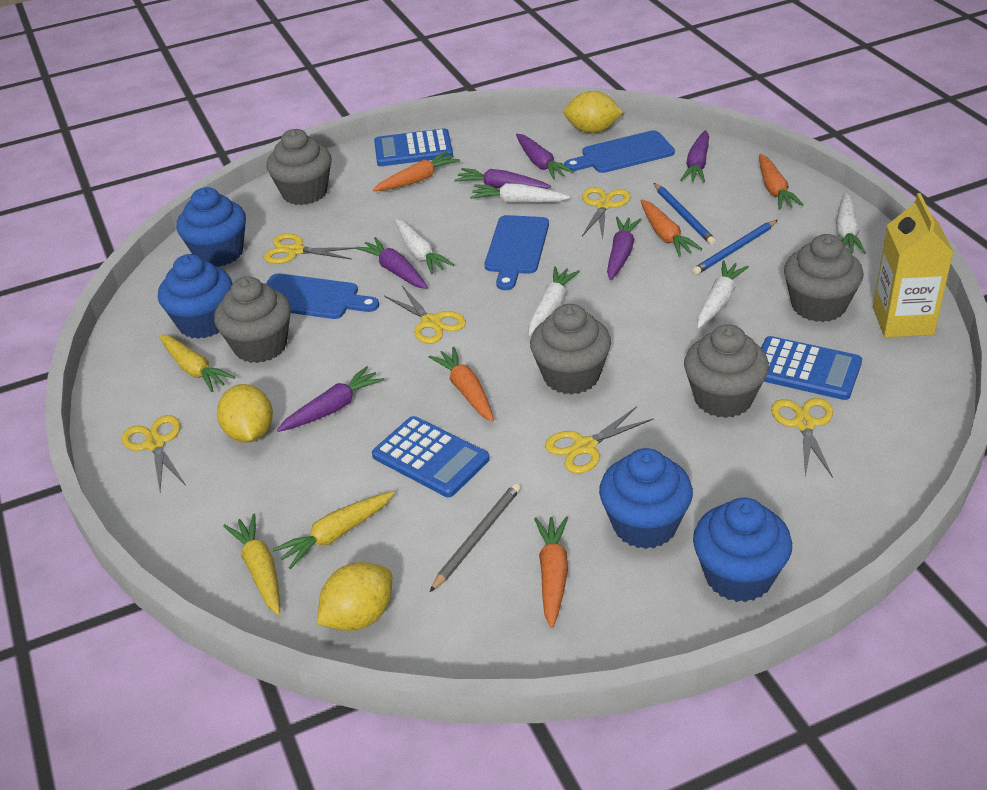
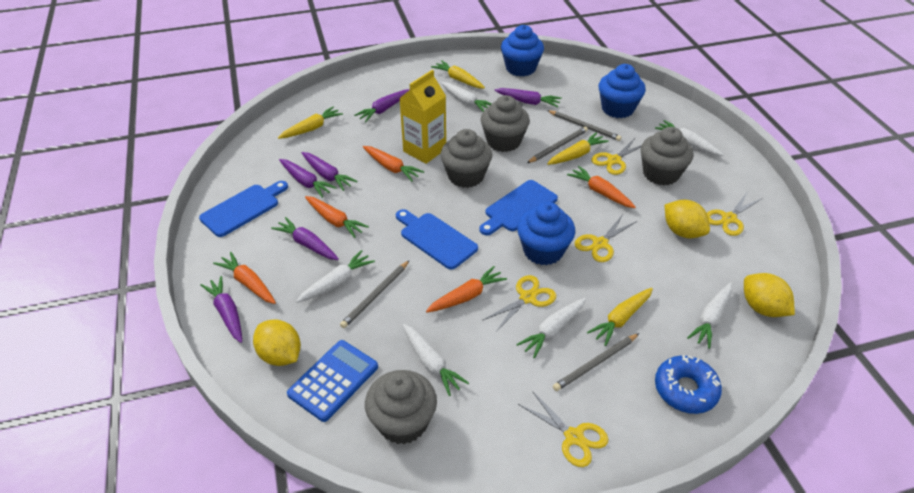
blue calculator: [372,416,490,497] [374,128,453,166] [761,336,862,400] = 3 -> [287,340,378,422] = 1
blue cupcake: [158,254,233,339] [177,187,246,267] [599,448,693,549] [693,498,792,602] = 4 -> [501,25,544,77] [517,202,575,265] [599,64,646,118] = 3
blue donut: none = 0 -> [655,355,722,414] = 1
blue pencil: [654,183,716,245] [692,220,778,275] = 2 -> none = 0
grey cupcake: [214,276,291,363] [266,129,332,205] [530,304,611,395] [684,324,769,418] [784,234,863,322] = 5 -> [365,370,437,444] [440,129,492,188] [481,95,530,152] [641,127,693,185] = 4
grey pencil: [430,483,521,592] = 1 -> [340,260,410,328] [527,127,588,163] [547,110,621,141] [553,333,639,391] = 4
white carrot: [395,219,454,275] [470,183,570,203] [528,266,580,335] [697,261,749,328] [836,193,866,254] = 5 -> [296,250,375,303] [403,324,469,396] [441,82,492,111] [516,298,586,358] [655,120,723,156] [687,282,732,349] = 6
yellow carrot: [159,334,235,392] [223,514,280,615] [273,491,395,569] = 3 -> [278,106,343,139] [431,60,485,89] [547,132,609,165] [587,288,653,346] = 4
yellow scissors: [122,415,186,491] [264,233,355,264] [384,286,466,344] [545,407,653,473] [582,187,631,239] [771,398,833,478] = 6 -> [482,275,556,332] [518,391,608,467] [575,216,637,262] [592,137,641,175] [707,191,761,236] = 5

